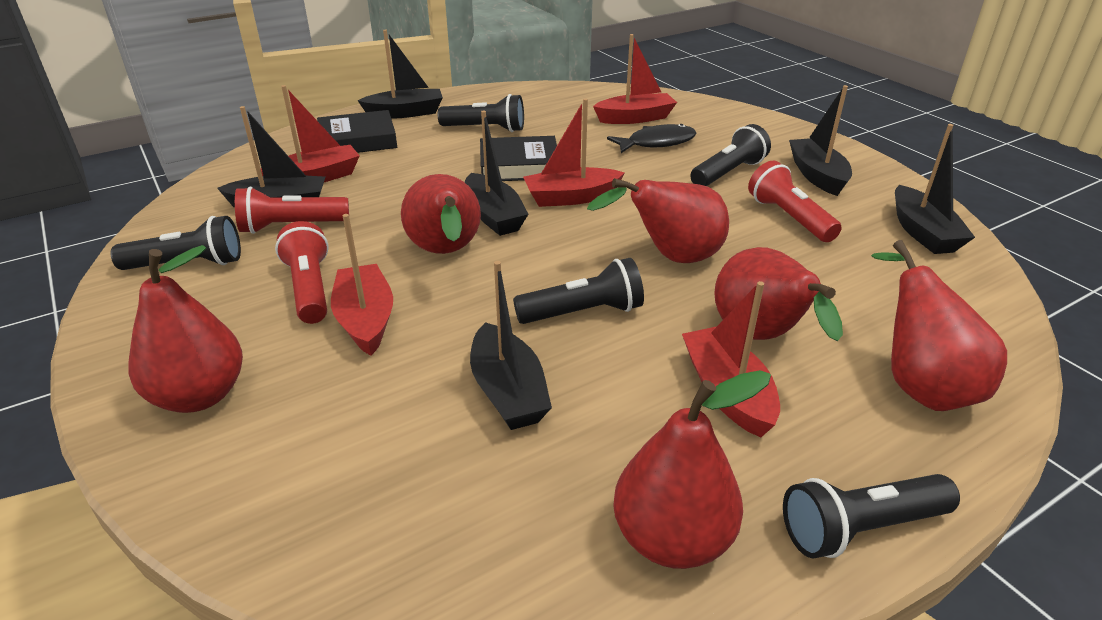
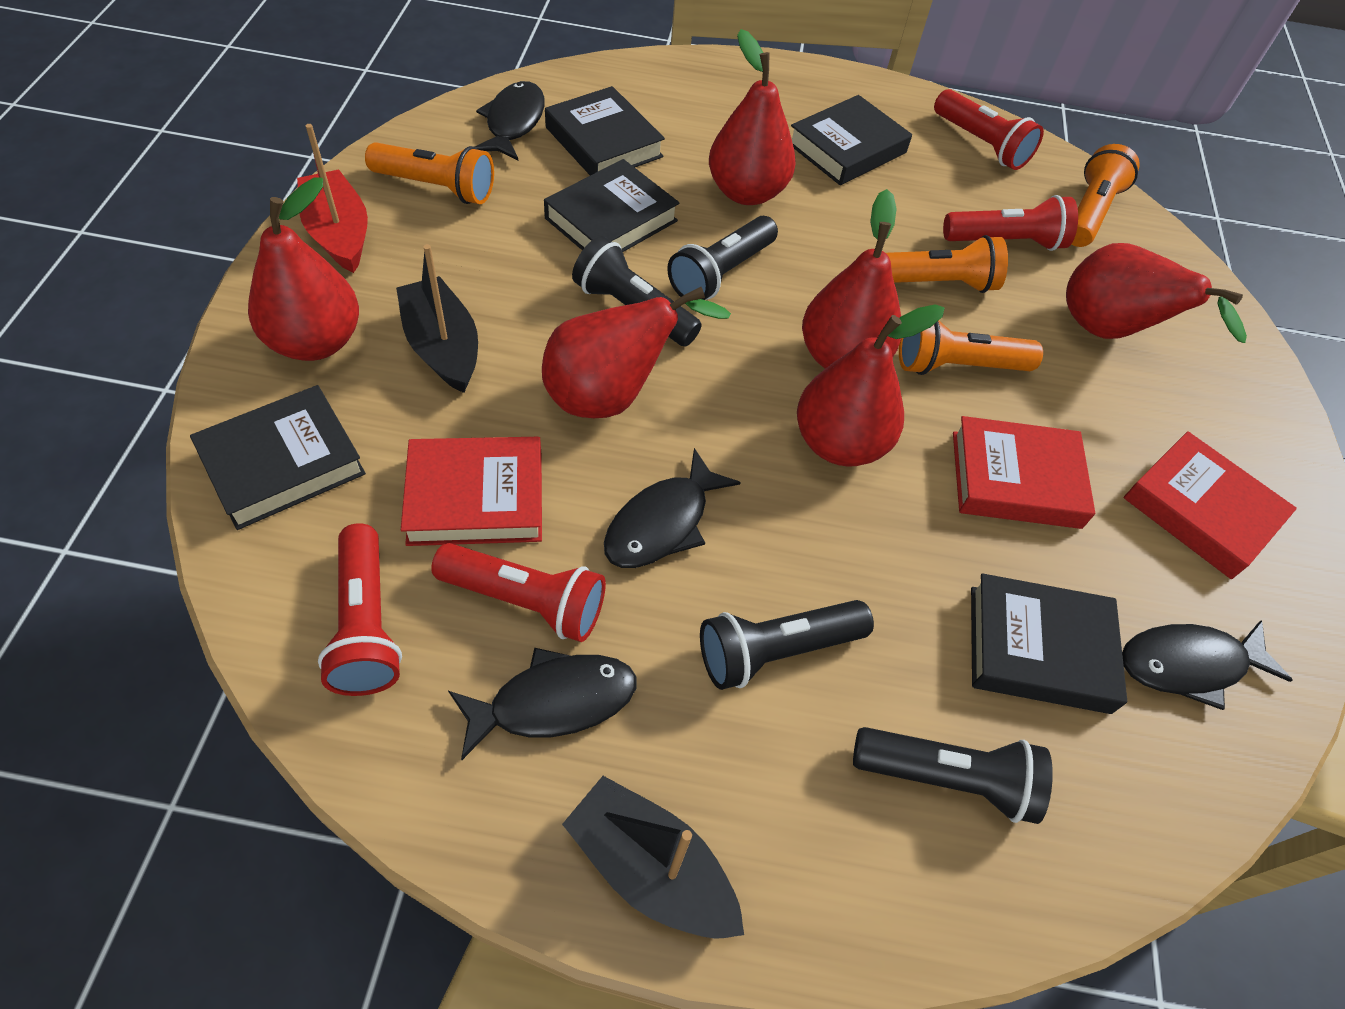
black boat: [217,106,325,208] [357,30,443,118] [465,110,528,236] [470,261,552,430] [789,85,852,196] [895,124,975,254] = 6 -> [396,244,478,393] [562,776,744,939] = 2
black book: [317,110,397,153] [480,136,557,181] = 2 -> [190,385,366,530] [544,159,679,252] [545,86,665,175] [791,95,912,185] [971,573,1127,714] = 5
black fish: [607,124,696,153] = 1 -> [448,648,636,760] [475,81,545,160] [604,448,741,568] [1122,620,1292,710] = 4
black flashlight: [111,216,241,270] [438,94,524,132] [513,258,644,324] [690,124,771,186] [783,474,960,558] = 5 -> [572,236,702,346] [667,216,778,300] [700,600,874,690] [853,727,1053,824] = 4
orange flashlight: none = 0 -> [365,142,494,204] [886,235,1008,293] [899,321,1043,375] [1072,144,1140,247] = 4
red boat: [261,85,360,182] [331,214,393,356] [523,98,625,207] [593,34,677,124] [682,281,780,437] = 5 -> [297,124,368,273] = 1
red book: none = 0 -> [401,437,542,546] [953,416,1095,529] [1124,431,1297,579] = 3
red flashlight: [235,186,349,234] [275,221,329,324] [748,160,842,242] = 3 -> [318,523,402,696] [431,543,606,642] [934,89,1044,170] [943,195,1078,251] = 4

